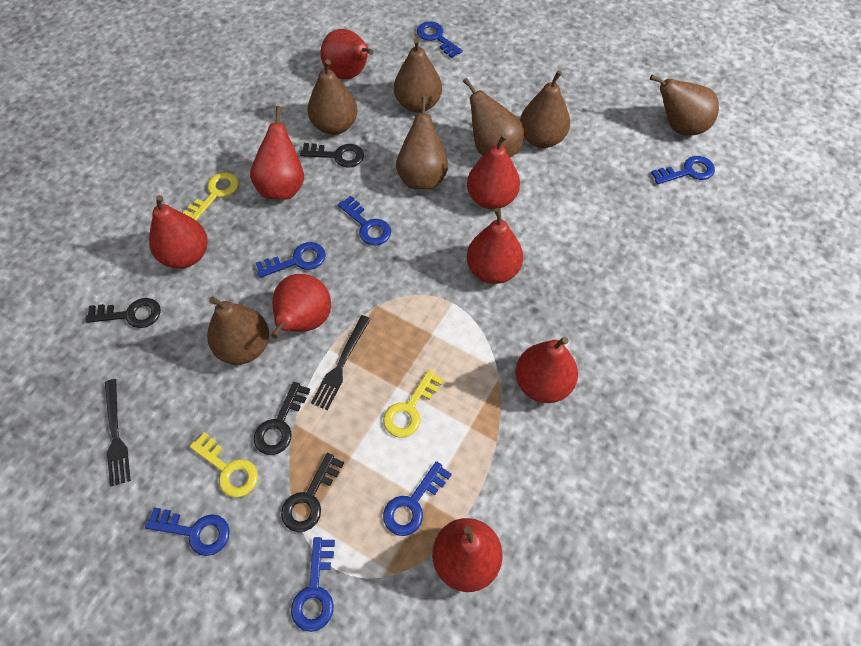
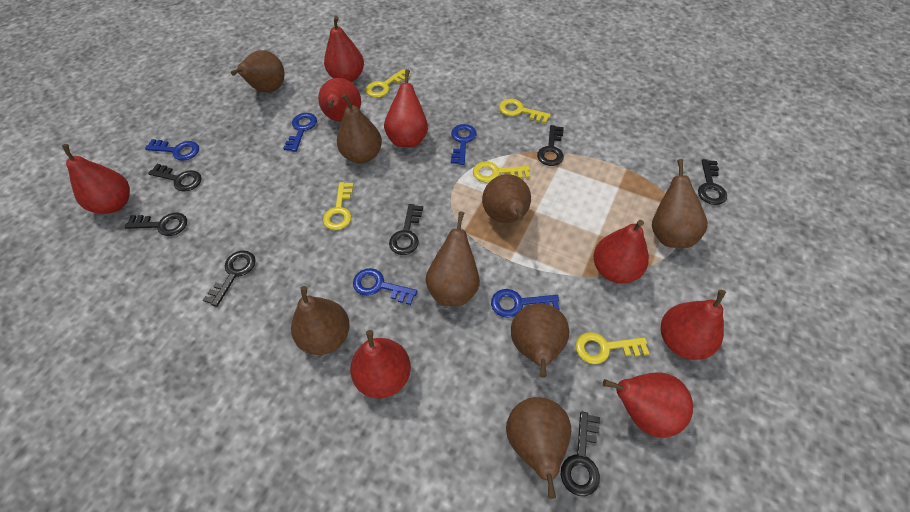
black fork: [105,379,131,486] [311,315,371,410] = 2 -> none = 0
black key: [85,298,161,328] [254,382,310,455] [281,453,344,532] [300,143,364,168] = 4 -> [125,213,187,236] [148,164,201,192] [203,250,256,307] [389,204,423,255] [537,125,564,166] [561,411,600,496] [698,159,727,205] = 7
blue key: [145,507,230,556] [256,242,326,278] [291,537,335,632] [338,196,391,245] [383,461,452,536] [417,21,463,58] [651,156,715,184] = 7 -> [145,139,199,161] [283,113,317,152] [353,268,417,305] [451,124,477,165] [491,289,560,318] = 5
brown pear: [207,297,269,365] [308,59,358,135] [394,38,442,112] [396,96,448,189] [463,78,524,157] [520,70,570,148] [650,74,719,135] = 7 -> [231,50,285,93] [291,286,350,355] [337,94,382,163] [425,211,480,306] [482,174,531,223] [506,397,571,499] [511,303,569,378] [652,159,708,248] = 8
yellow key: [183,172,239,221] [190,432,258,498] [383,370,444,437] = 3 -> [323,182,354,230] [366,69,411,98] [473,161,530,183] [499,99,551,124] [576,332,649,364] = 5

